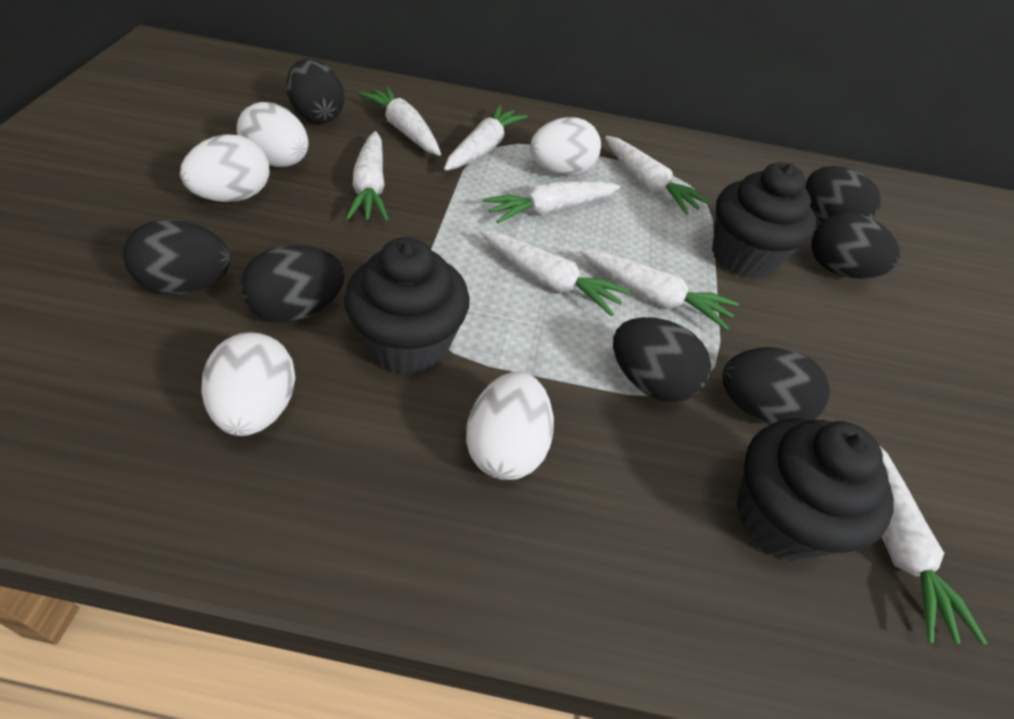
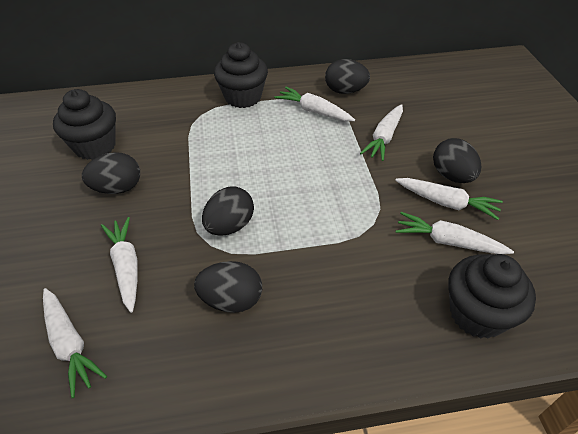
black egg: [123,219,231,294] [241,245,345,323] [286,59,345,124] [613,317,711,402] [722,347,830,425] [805,166,880,222] [811,212,900,279] = 7 -> [82,152,140,194] [194,261,262,313] [202,186,254,236] [325,59,370,94] [433,138,481,183] = 5
white carrot: [346,131,388,221] [358,86,441,156] [444,105,528,171] [481,230,631,317] [482,181,620,223] [580,249,739,330] [605,136,711,214] [879,445,988,645] = 8 -> [43,288,107,398] [101,217,138,313] [274,87,355,121] [360,104,403,161] [395,178,503,220] [396,212,514,254] = 6
white egg: [180,134,270,202] [201,332,296,436] [237,102,308,167] [466,372,554,480] [530,117,601,176] = 5 -> none = 0

